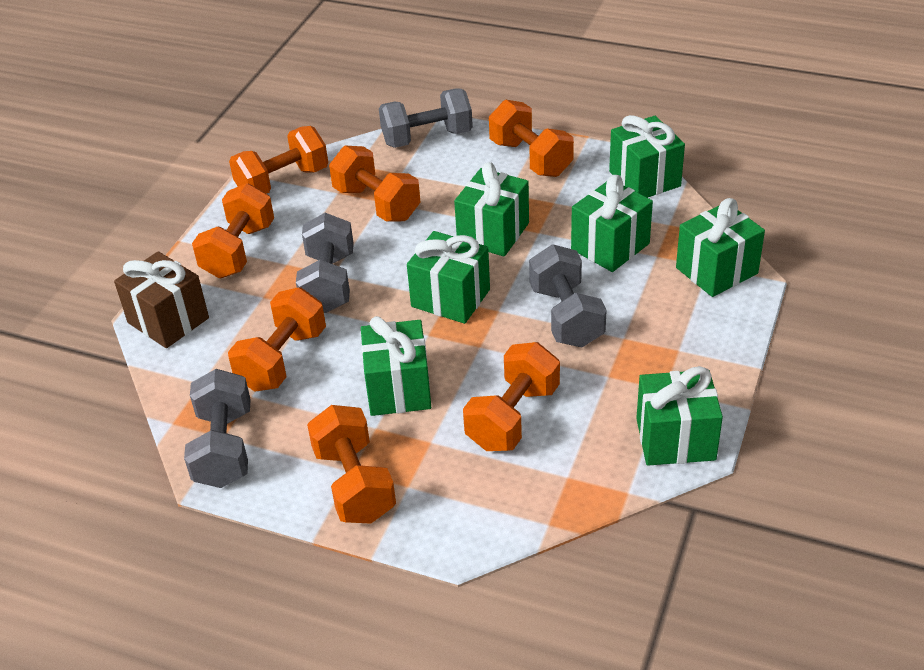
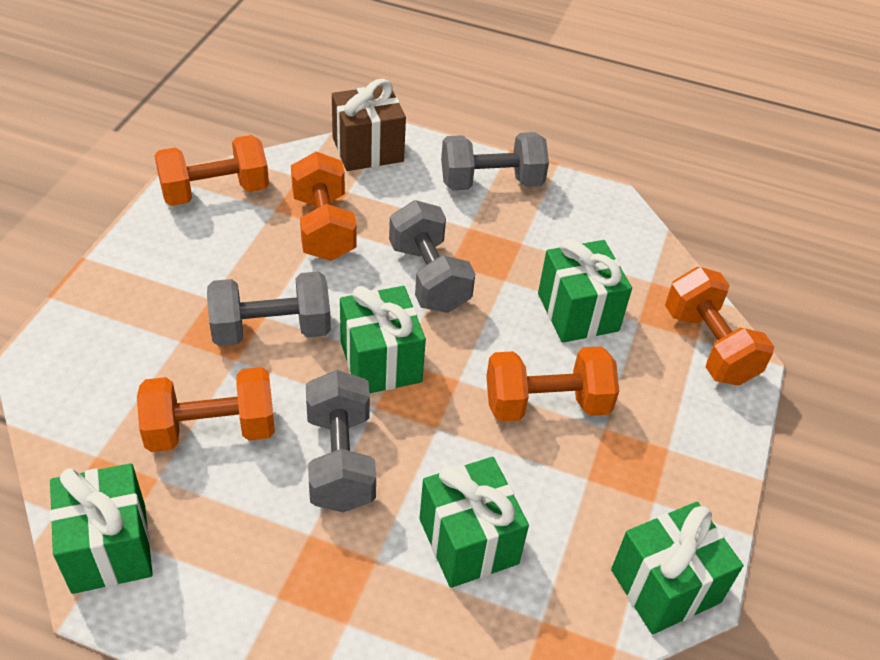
green gift: [361,316,431,416] [407,231,490,324] [454,162,529,257] [571,175,653,272] [609,115,685,198] [636,366,723,466] [676,198,765,297] = 7 -> [50,463,153,594] [340,286,426,393] [419,457,529,588] [538,239,632,343] [611,502,743,634] = 5
orange dumbbell: [192,183,274,278] [228,287,326,392] [229,126,328,194] [307,405,396,524] [329,146,420,222] [463,342,560,451] [489,100,574,177] = 7 -> [137,367,275,452] [155,135,269,206] [291,152,357,261] [486,346,619,422] [665,267,774,386] = 5

